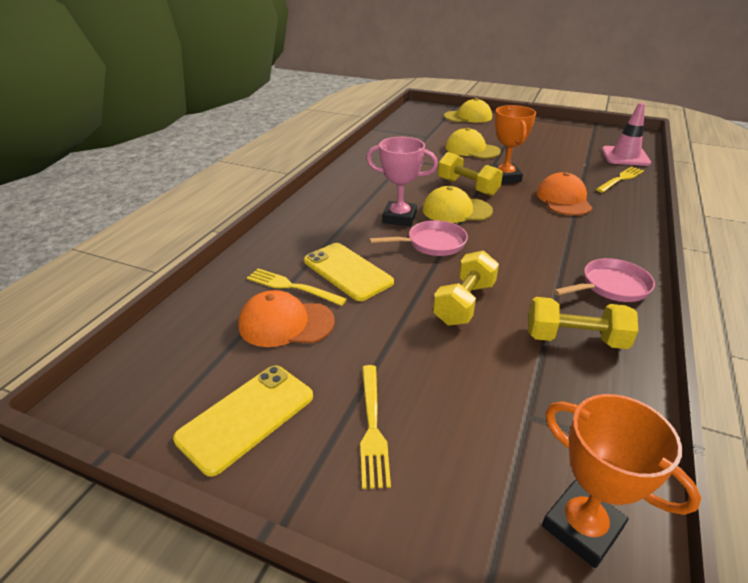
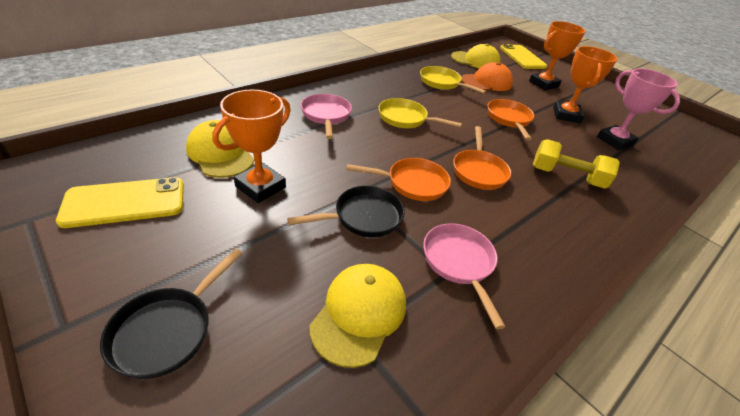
black pan: none = 0 -> [100,248,243,379] [287,186,405,237] = 2
orange cap: [238,290,335,347] [536,172,592,216] = 2 -> [462,62,513,91] = 1
orange pan: none = 0 -> [346,158,451,201] [453,126,511,190] [487,99,534,141] = 3
orange trophy: [490,105,536,183] [542,394,701,568] = 2 -> [212,90,291,203] [529,21,586,90] [553,46,618,123] = 3
pink traffic cone: [602,103,651,166] = 1 -> none = 0
yellow dumbbell: [433,250,499,326] [438,152,503,196] [528,297,638,349] = 3 -> [533,139,620,189] = 1
yellow fork: [247,268,347,306] [360,365,391,489] [596,167,644,193] = 3 -> none = 0
yellow pan: none = 0 -> [378,98,462,128] [420,66,486,94] = 2

